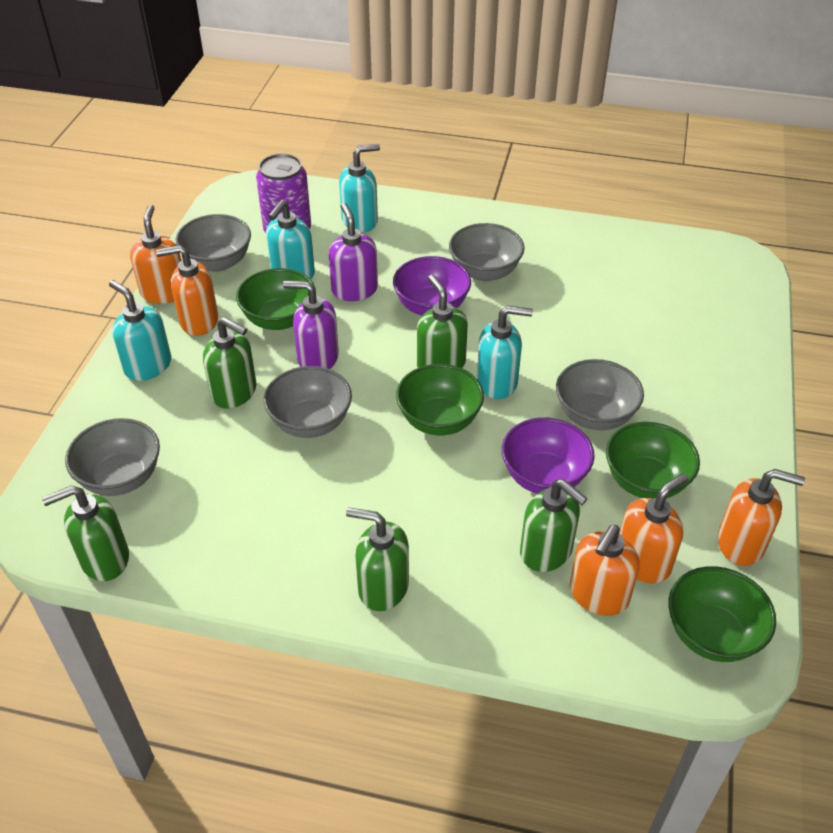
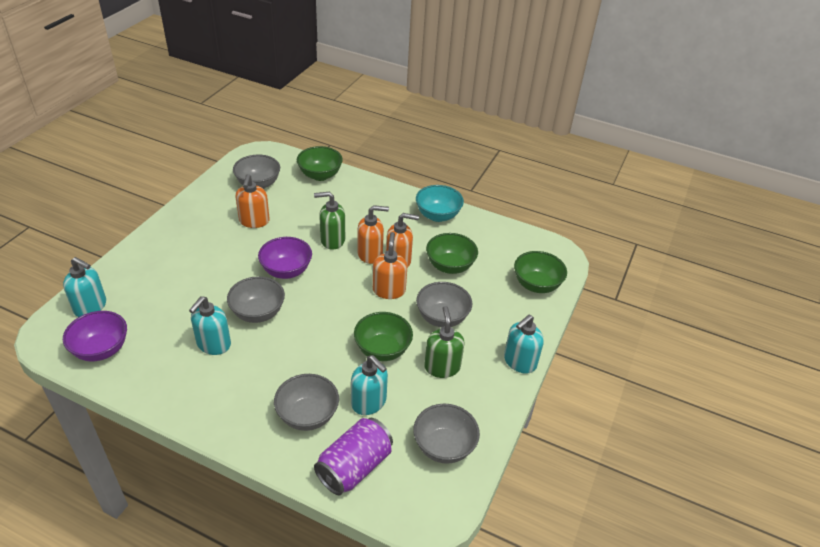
green soap dispenser: [42,485,129,581] [203,317,257,409] [346,507,409,611] [417,275,468,368] [520,479,588,572] = 5 -> [314,192,345,250] [424,306,464,378] = 2
orange soap dispenser: [130,205,181,304] [156,245,218,336] [570,525,640,616] [620,473,689,583] [718,469,805,566] = 5 -> [236,174,270,228] [358,205,389,264] [373,232,407,299] [386,213,419,268] = 4
purple soap dispenser: [283,280,339,369] [329,203,378,301] = 2 -> none = 0
turquoise bowl: none = 0 -> [416,185,464,222] = 1

